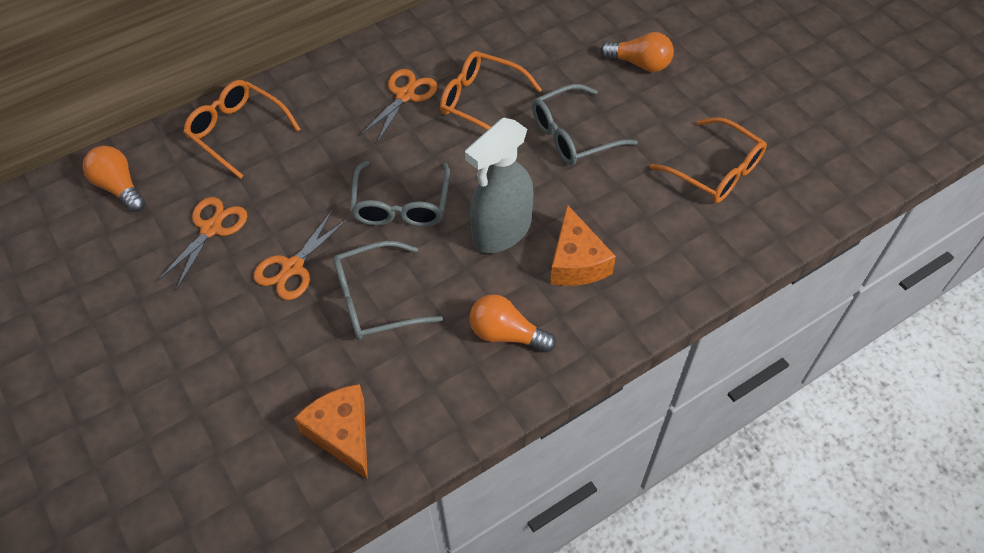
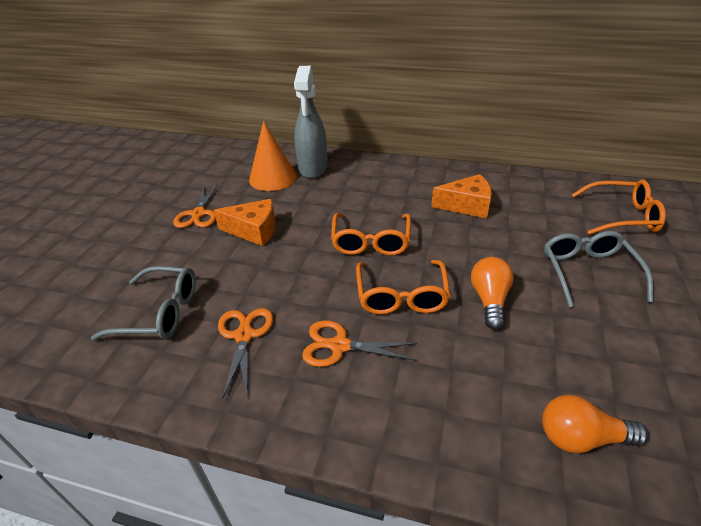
grey glasses: [333,241,443,340] [350,161,450,227] [532,84,638,165] = 3 -> [91,266,196,340] [544,231,653,307] = 2
orange cone: none = 0 -> [249,121,297,191] = 1
orange light bulb: [83,146,145,212] [470,294,556,353] [600,32,674,72] = 3 -> [471,257,514,330] [542,395,648,454] = 2

